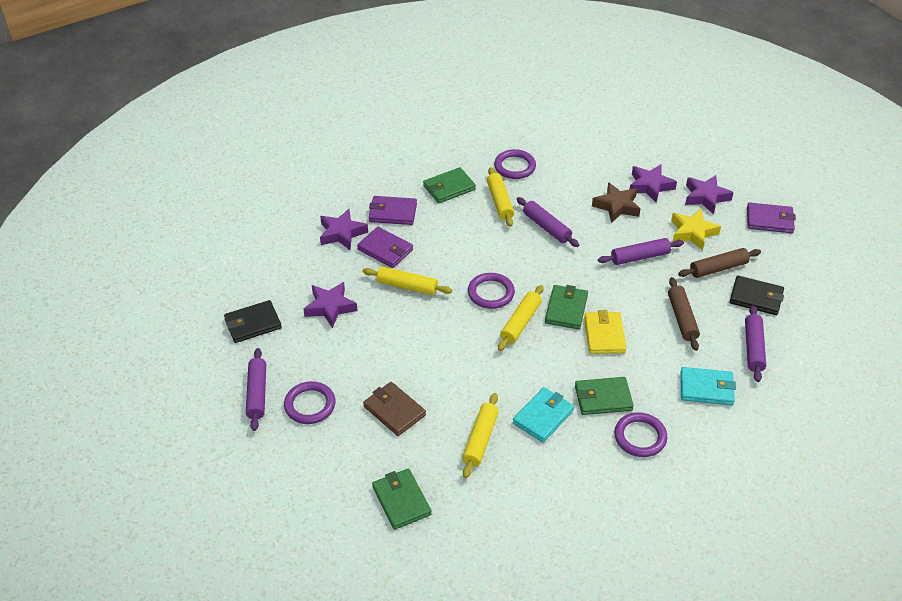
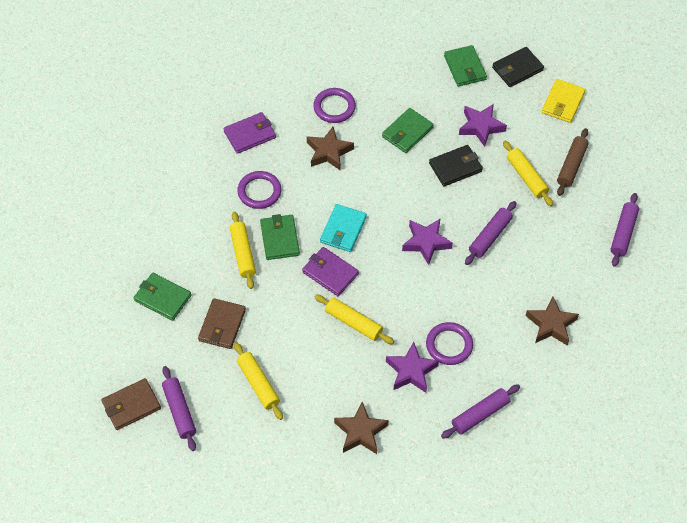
brown rolling pin: [668,277,700,351] [678,248,761,278] = 2 -> [557,128,589,196] = 1
brown star: [592,182,640,223] = 1 -> [307,127,354,170] [334,402,389,454] [526,297,579,346] = 3
brown wallet: [363,382,426,436] = 1 -> [101,378,161,430] [198,298,246,349] = 2
purple ring: [284,381,336,424] [468,273,515,309] [494,149,536,179] [614,412,667,457] = 4 -> [237,171,282,209] [313,88,356,123] [426,322,473,365] = 3
purple star: [303,282,358,328] [320,209,368,250] [630,164,677,202] [685,175,734,214] = 4 -> [386,342,439,393] [402,219,453,265] [459,104,507,147] = 3
purple wallet: [357,227,413,268] [369,196,417,225] [747,202,796,233] = 3 -> [223,112,276,154] [302,247,359,296] = 2
turquoise wallet: [513,387,574,443] [680,367,736,405] = 2 -> [320,204,367,252] = 1
yellow star: [671,209,721,251] = 1 -> none = 0

